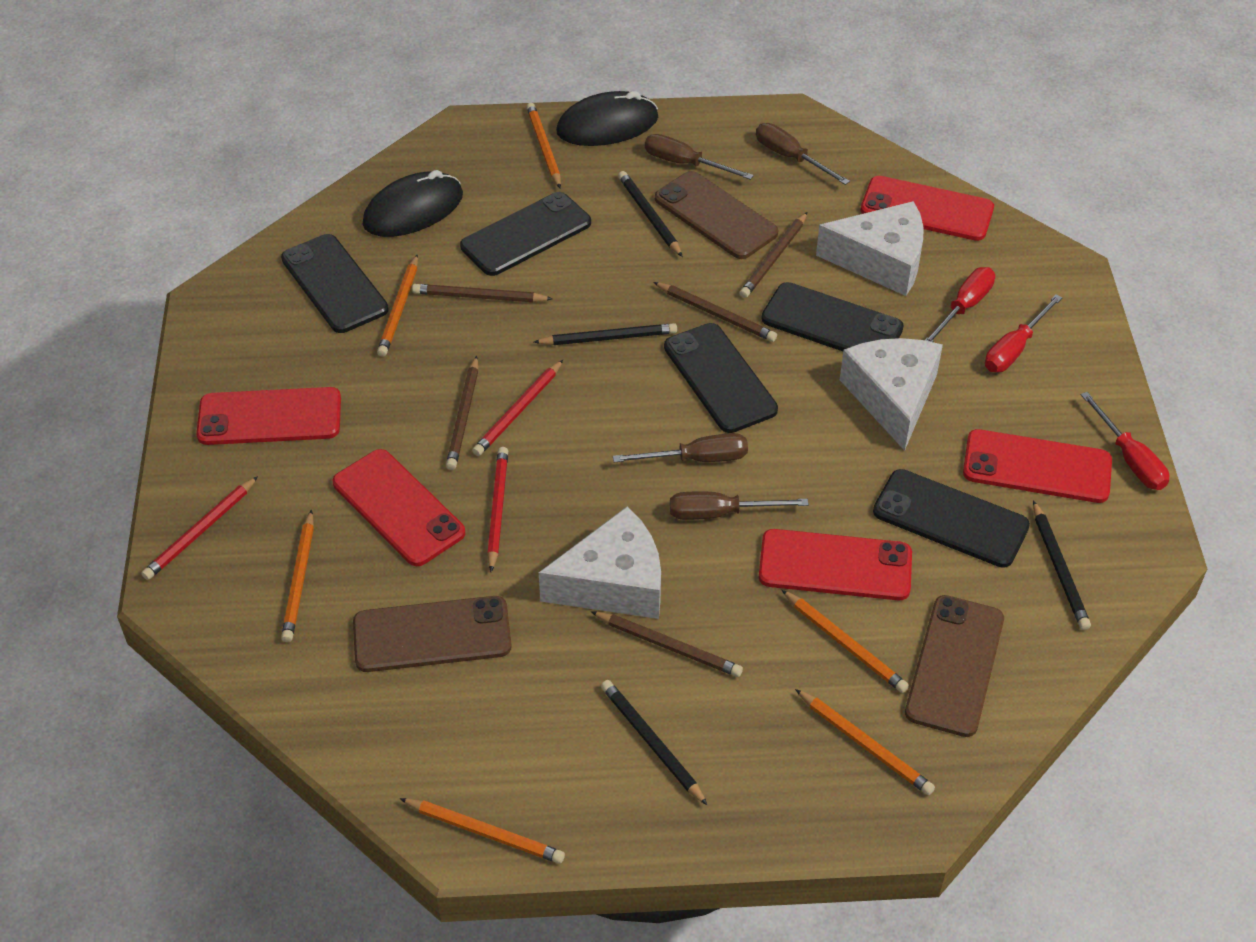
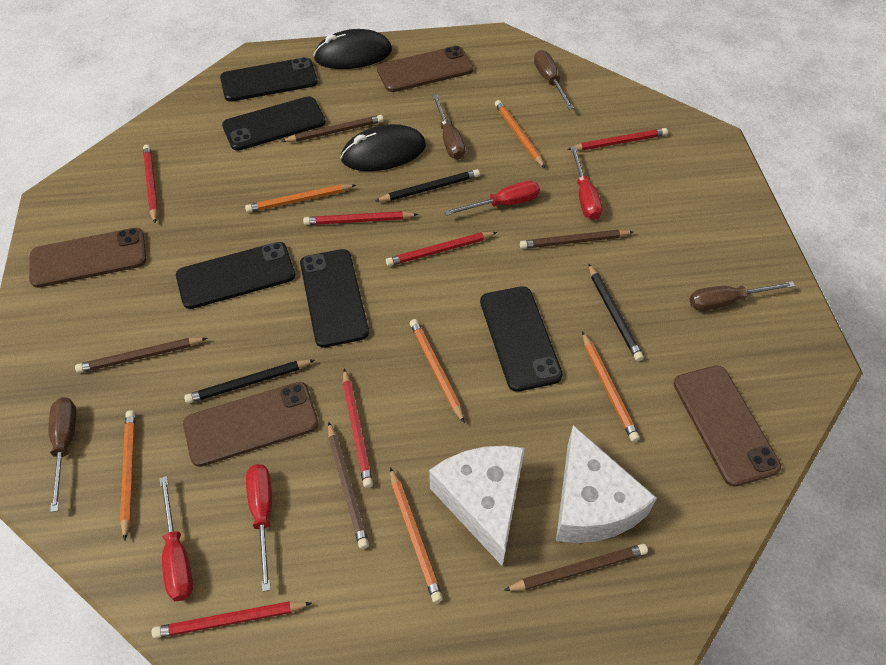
black pencil: [534,323,677,345] [601,680,708,806] [618,171,683,257] [1033,501,1091,630] = 4 -> [184,360,315,404] [375,169,480,201] [588,263,644,361] = 3
brown phone: [353,596,512,672] [655,171,778,259] [905,595,1004,737] = 3 -> [29,228,146,288] [183,382,318,467] [377,46,474,92] [674,365,781,487] = 4
red pencil: [141,476,258,580] [472,360,563,456] [487,447,508,572] = 3 -> [143,145,158,223] [152,601,312,638] [303,211,418,225] [343,369,373,488] [386,232,497,266] [567,128,668,151] = 6
red phone: [196,387,341,445] [333,449,465,566] [759,529,912,600] [861,176,994,241] [963,429,1112,503] = 5 -> none = 0
red screwdriver: [925,267,995,342] [985,294,1062,372] [1081,392,1169,490] = 3 -> [159,476,193,601] [246,464,272,592] [444,181,540,216] [570,146,602,220] = 4
white cheese: [539,507,661,619] [816,201,924,296] [840,338,943,451] = 3 -> [429,446,525,566] [556,425,657,543] = 2

